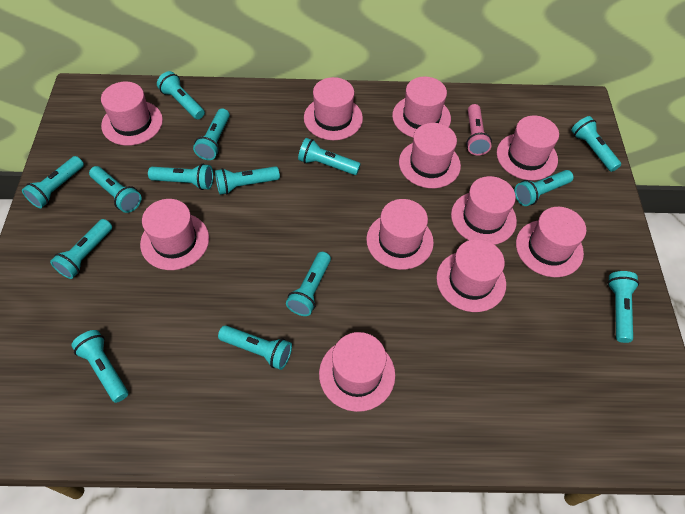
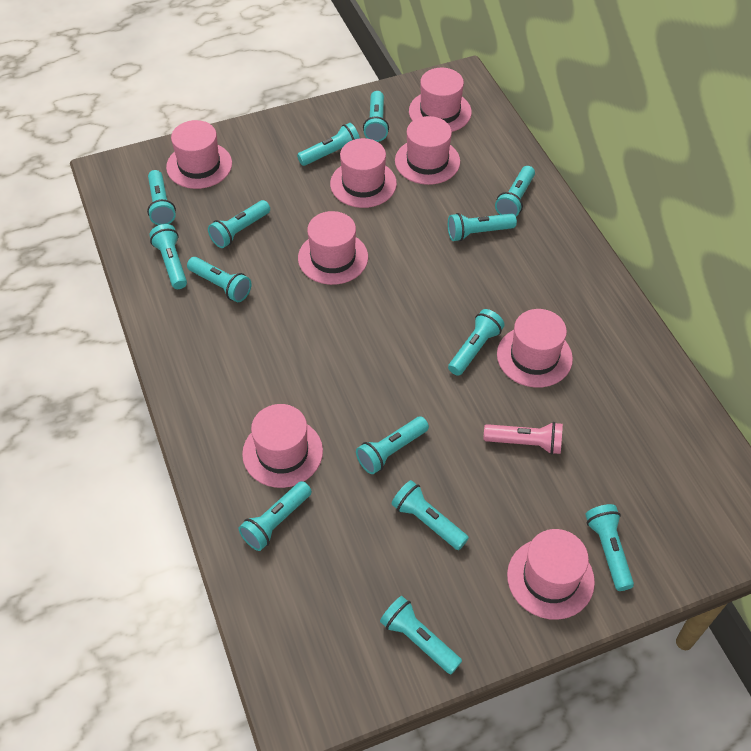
pink hat: [101,82,163,146] [140,199,209,270] [304,77,363,140] [319,332,395,412] [366,199,434,270] [392,77,451,138] [399,123,461,188] [436,239,506,312] [451,176,517,245] [497,116,559,180] [516,207,586,277] = 11 -> [166,120,232,189] [242,404,323,488] [298,211,368,285] [330,138,397,208] [395,116,460,185] [409,68,472,132] [497,309,573,388] [507,529,595,620] = 8

